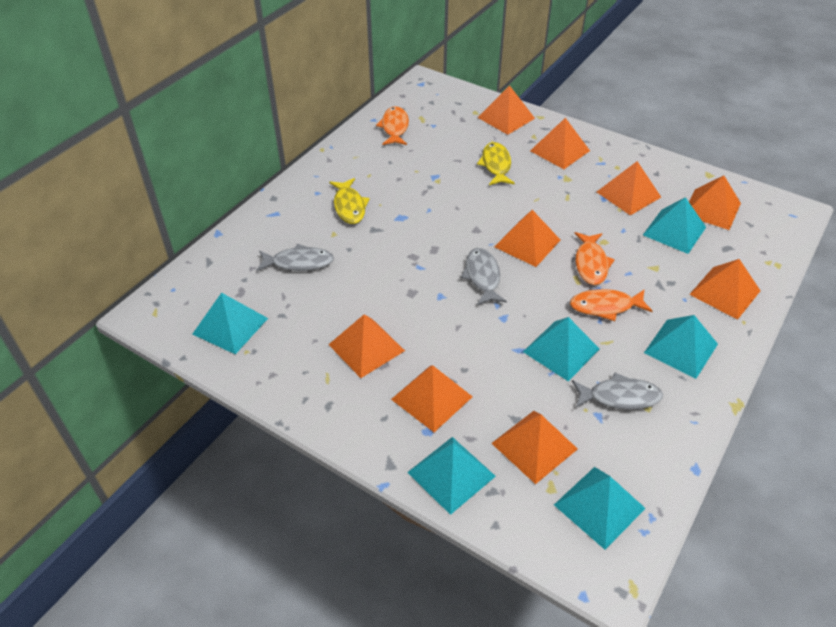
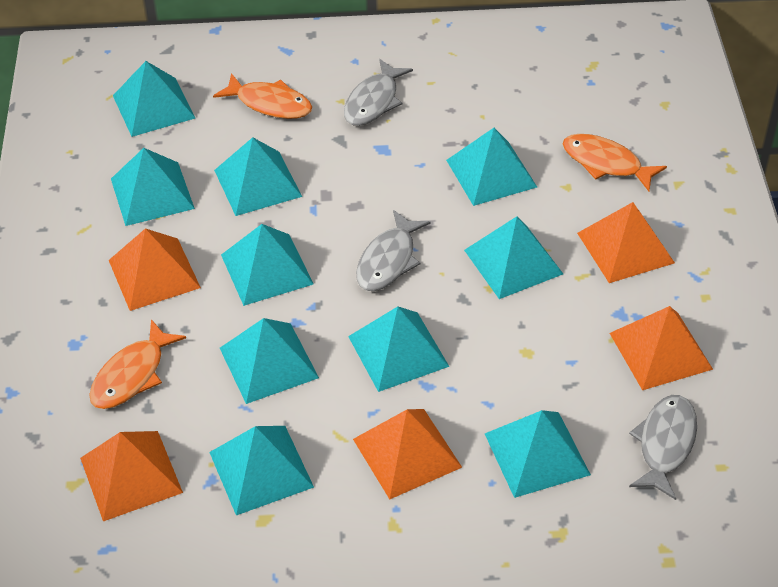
orange pyramid: [328,314,405,378] [391,365,473,432] [478,85,535,135] [491,411,578,484] [494,210,560,267] [530,118,590,169] [597,161,661,216] [689,176,741,230] [689,259,760,320] = 9 -> [80,431,183,521] [109,228,201,311] [353,409,462,499] [577,202,675,283] [610,306,713,390] = 5
turquoise pyramid: [193,293,268,354] [407,437,496,515] [523,317,600,381] [554,467,646,550] [643,197,706,254] [644,315,718,379] = 6 -> [111,148,195,226] [113,61,195,137] [209,426,314,516] [214,137,302,216] [220,318,319,404] [221,224,313,306] [348,307,449,392] [446,128,537,206] [464,216,563,299] [485,410,591,498] = 10
yellow fish: [329,178,370,224] [477,142,515,185] = 2 -> none = 0

